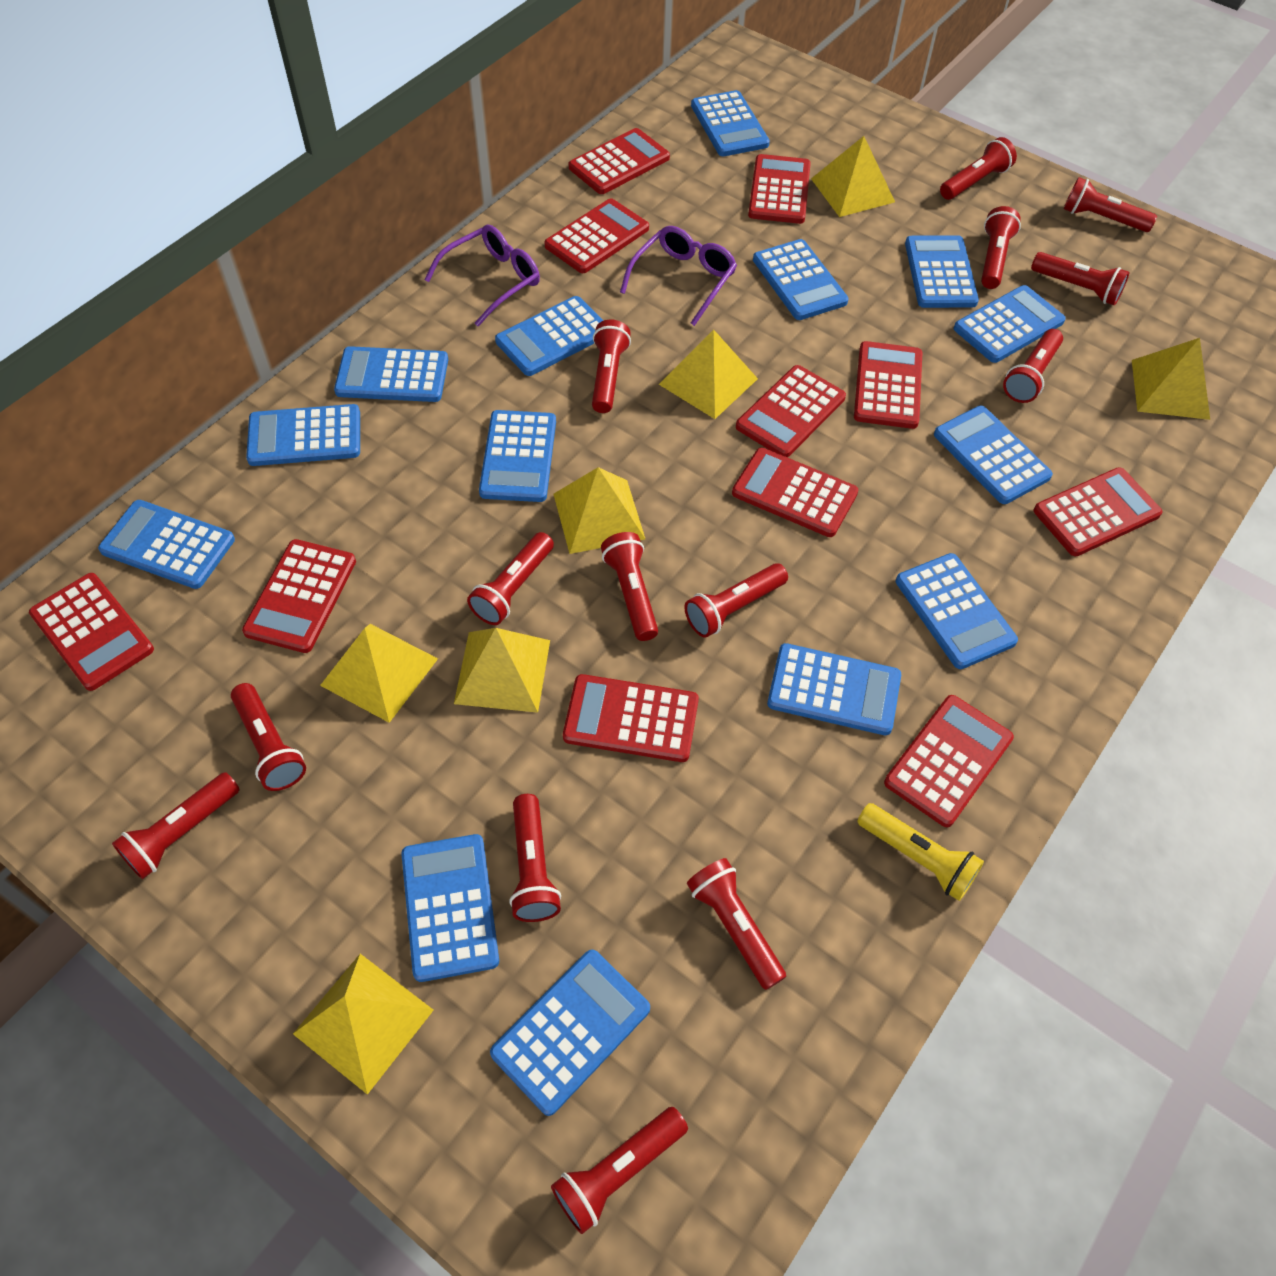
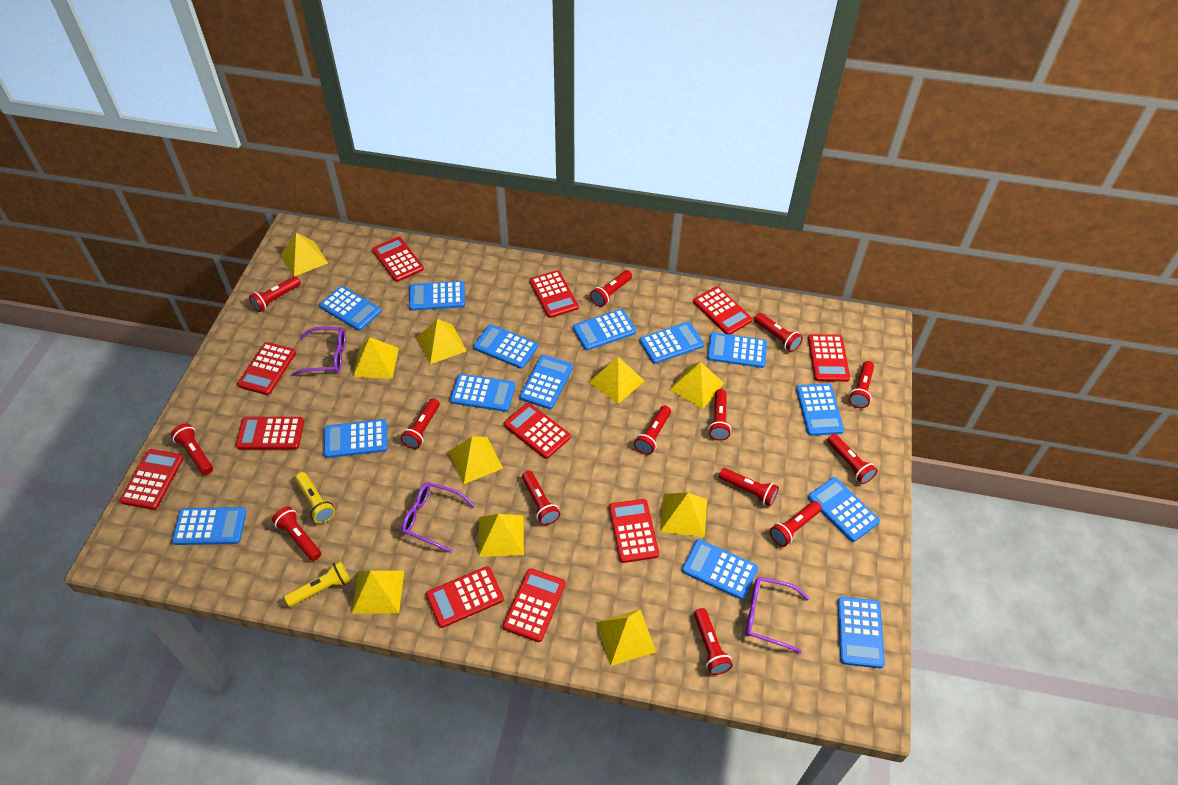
purple glasses: [424,224,540,326] [620,226,737,326] = 2 -> [291,327,346,376] [402,482,475,553] [745,577,809,653] = 3
yellow flashlight: [857,803,984,901] = 1 -> [284,560,351,607] [295,472,335,524] = 2
yellow pyramid: [293,954,434,1095] [320,624,438,723] [454,628,550,713] [553,467,645,554] [659,329,758,419] [811,136,895,217] [1132,338,1210,420] = 7 -> [281,233,328,276] [352,570,404,614] [353,337,399,379] [417,319,467,364] [448,436,503,484] [478,514,524,557] [589,357,645,404] [596,609,656,666] [660,493,707,537] [669,362,724,409] = 10

